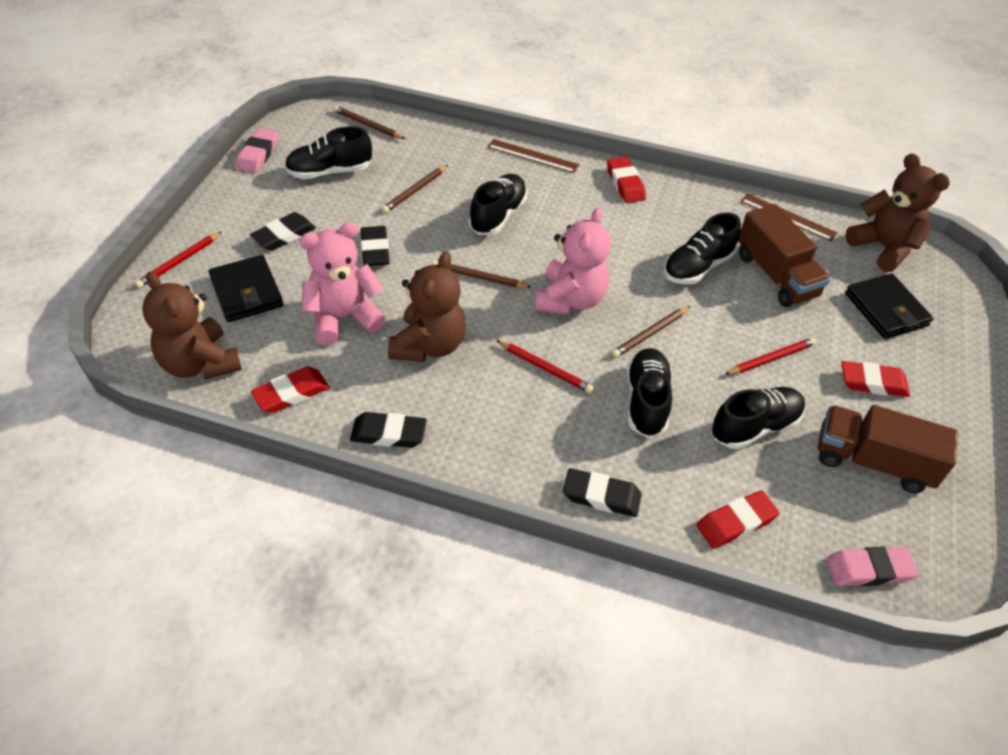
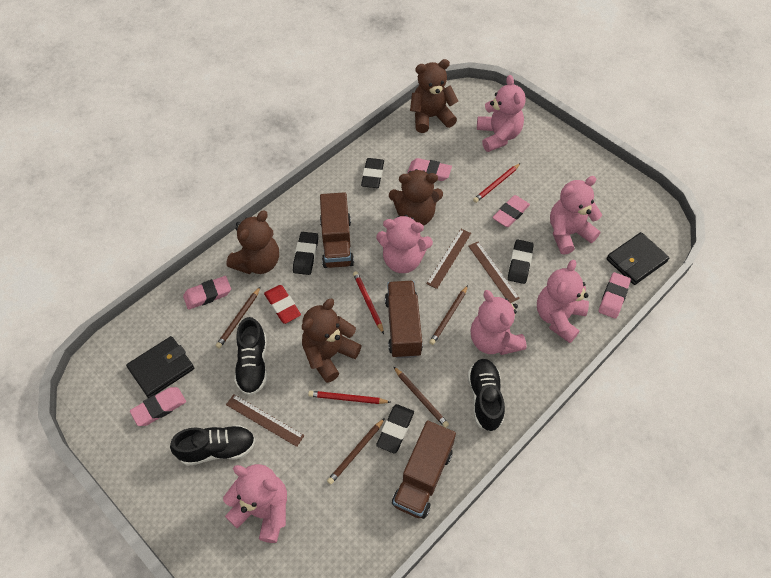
black shoe: [285,126,372,179] [469,174,527,235] [626,348,672,438] [664,212,741,284] [711,387,805,449] = 5 -> [170,425,256,466] [234,317,267,396] [468,359,505,432] = 3
brown ruler: [488,139,579,173] [741,193,837,242] = 2 -> [226,394,304,447] [426,229,471,289] [468,241,520,303] = 3
brown teddy bear: [142,271,242,380] [388,251,466,362] [845,153,950,272] = 3 -> [226,210,279,274] [302,299,362,383] [389,169,443,226] [410,59,458,133] = 4
brown truck: [738,204,831,307] [818,405,958,493] = 2 -> [320,192,354,268] [385,281,423,358] [392,421,456,519] = 3
pink eraser: [236,128,278,173] [827,546,919,586] = 2 -> [130,387,186,426] [183,276,231,310] [407,158,452,181] [492,195,530,227] [599,272,631,319] = 5
pink teddy bear: [299,222,386,345] [535,207,611,314] = 2 -> [223,464,287,543] [376,215,433,273] [470,290,527,355] [477,75,526,152] [537,260,589,343] [550,176,602,254] = 6
red eraser: [251,367,329,413] [607,157,646,203] [696,490,779,549] [841,361,910,397] = 4 -> [264,285,301,324] = 1

